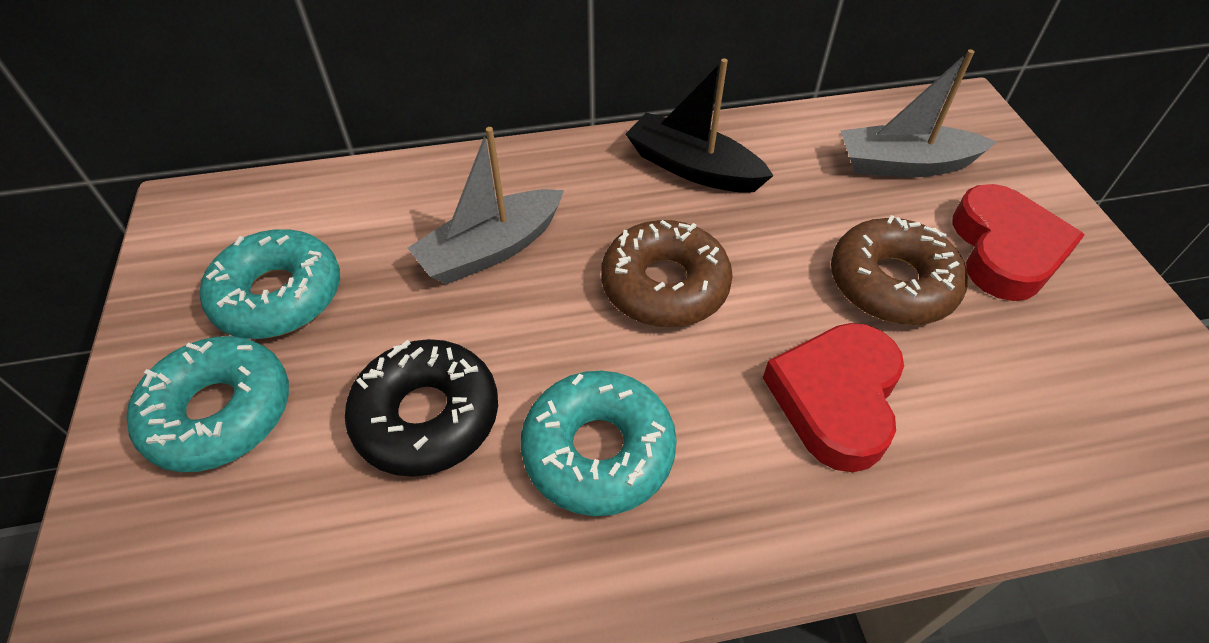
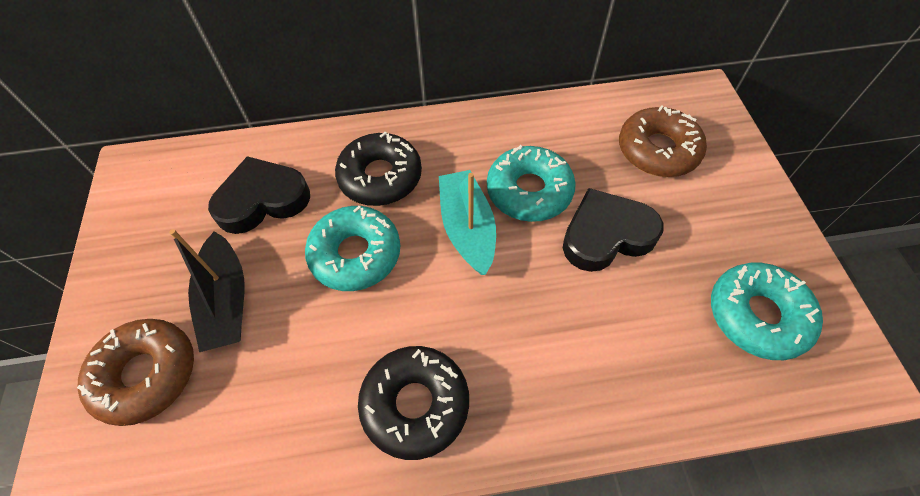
black donut: [344,339,498,477] = 1 -> [335,132,422,206] [358,346,469,460] = 2
black heart: none = 0 -> [208,156,310,234] [563,188,664,272] = 2
grey boat: [408,127,564,284] [840,49,996,177] = 2 -> none = 0
red heart: [763,323,904,472] [953,184,1085,301] = 2 -> none = 0
turquoise boat: none = 0 -> [439,170,496,275] = 1

